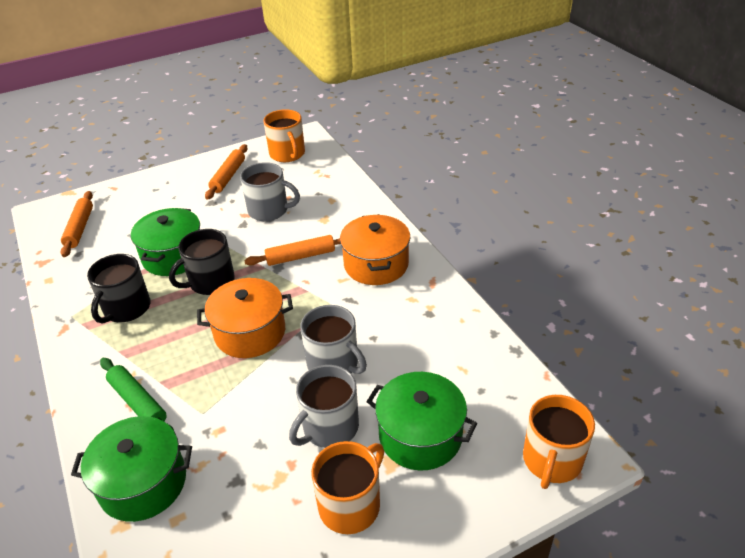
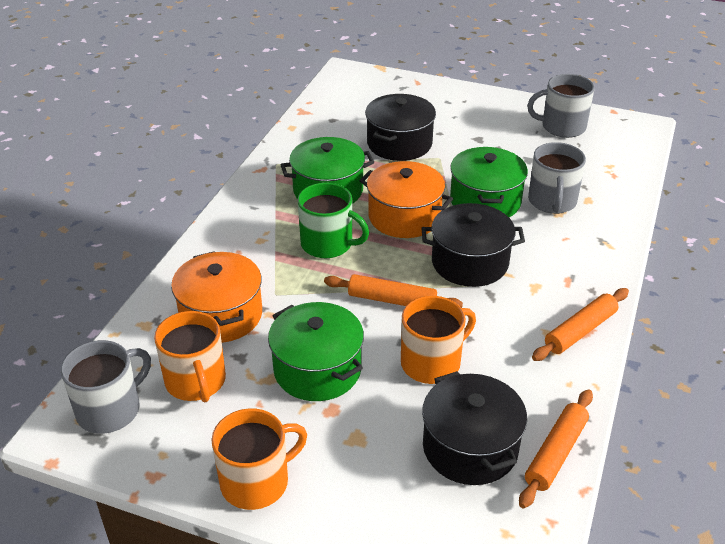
black mug: [87,254,151,324] [169,229,235,295] = 2 -> none = 0
black pot: none = 0 -> [365,94,436,161] [422,203,525,287] [422,371,527,485] = 3
green mug: none = 0 -> [298,183,369,258] = 1
green rolling pin: [100,358,174,430] = 1 -> none = 0

